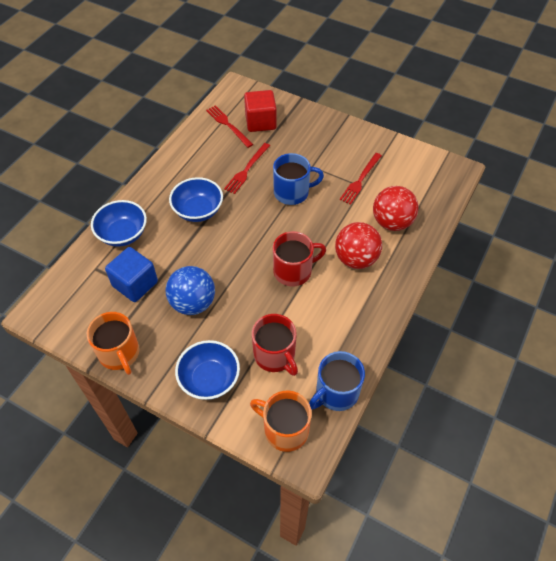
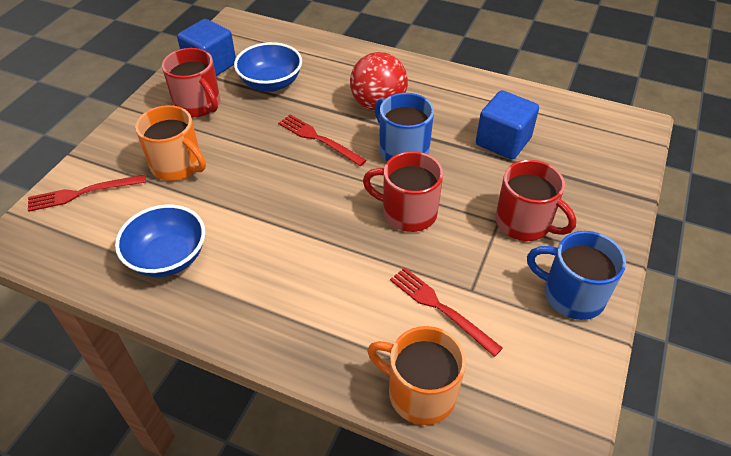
blue ball: [166,266,215,315] = 1 -> none = 0
blue bowl: [91,200,147,247] [169,177,223,222] [175,340,240,400] = 3 -> [115,204,205,277] [234,42,302,92] = 2
blue cube: [105,247,158,302] = 1 -> [177,19,236,76] [476,90,539,160] = 2
red ball: [335,222,382,269] [373,186,419,231] = 2 -> [350,52,408,111] = 1
red cube: [244,90,277,132] = 1 -> none = 0
red mug: [252,314,298,376] [273,231,326,286] = 2 -> [162,48,220,117] [363,151,443,232] [495,160,576,241] = 3

